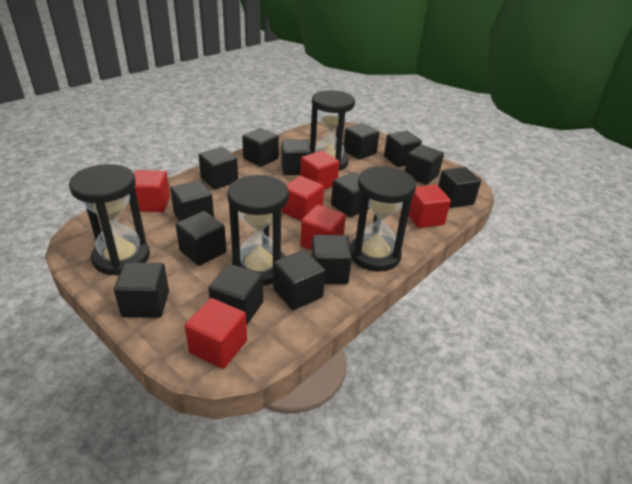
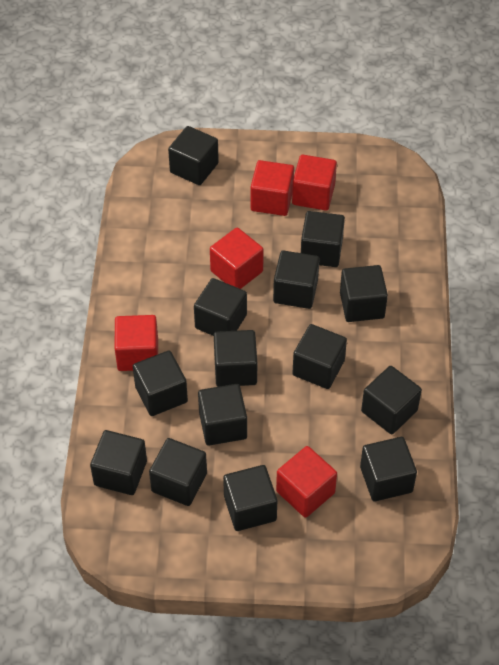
black hourglass: [69,164,150,276] [227,175,289,286] [310,90,355,171] [350,166,416,271] = 4 -> none = 0
red cube: [134,170,170,212] [185,298,247,369] [282,176,324,221] [300,150,339,190] [300,205,346,250] [408,185,451,228] = 6 -> [114,315,158,371] [210,227,264,289] [251,160,294,216] [276,446,337,518] [292,154,337,211] = 5

